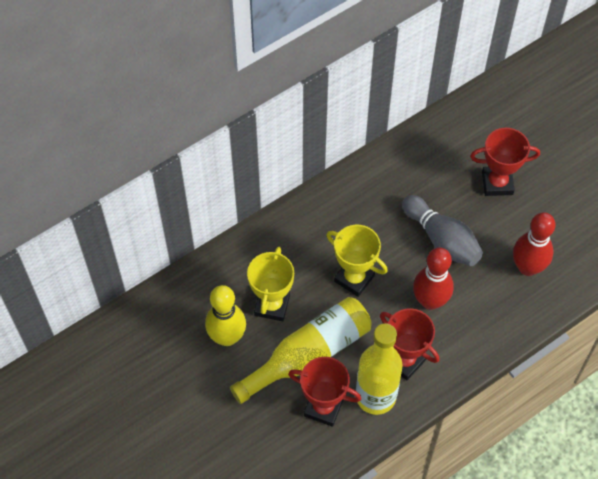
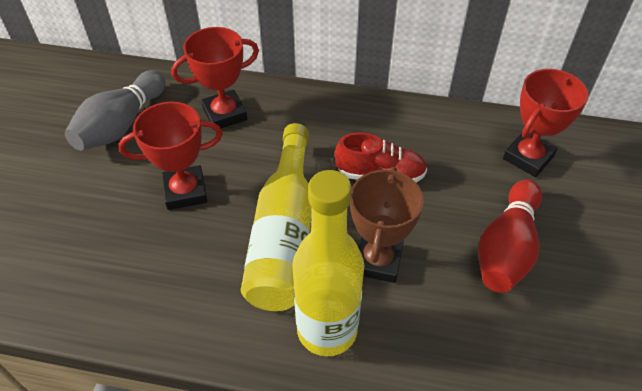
brown trophy: none = 0 -> [350,167,424,283] = 1
red bowling pin: [413,248,454,310] [513,212,556,276] = 2 -> [478,179,542,293] = 1
red shoe: none = 0 -> [335,133,427,183] = 1
yellow bowling pin: [205,285,246,346] = 1 -> none = 0
yellow trophy: [247,247,294,321] [326,225,388,297] = 2 -> none = 0

